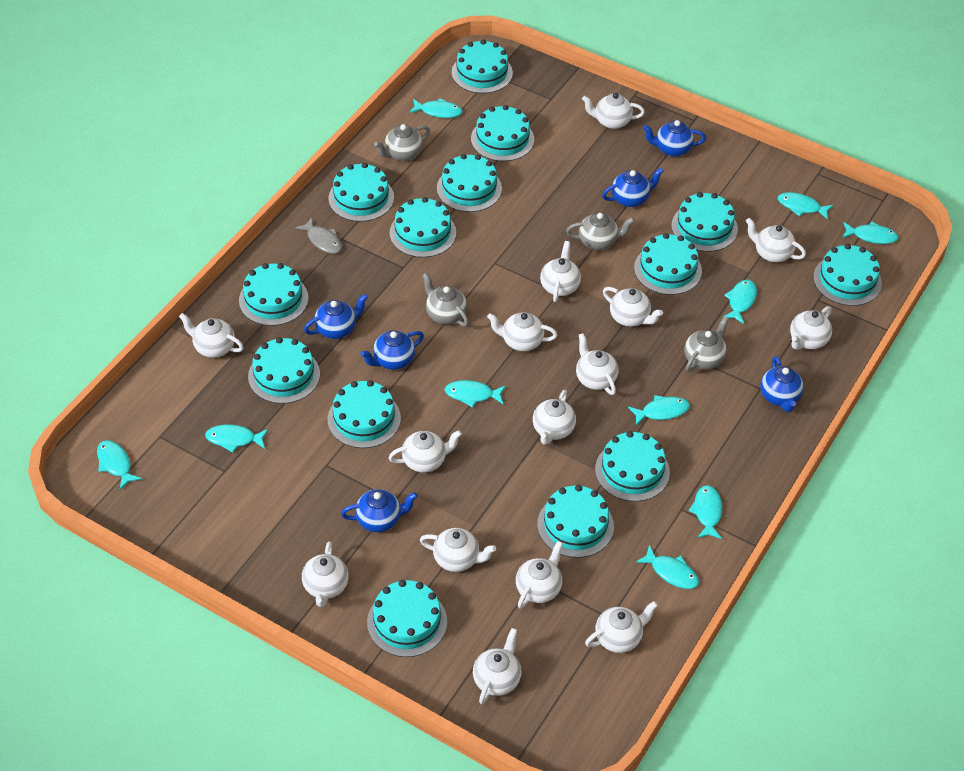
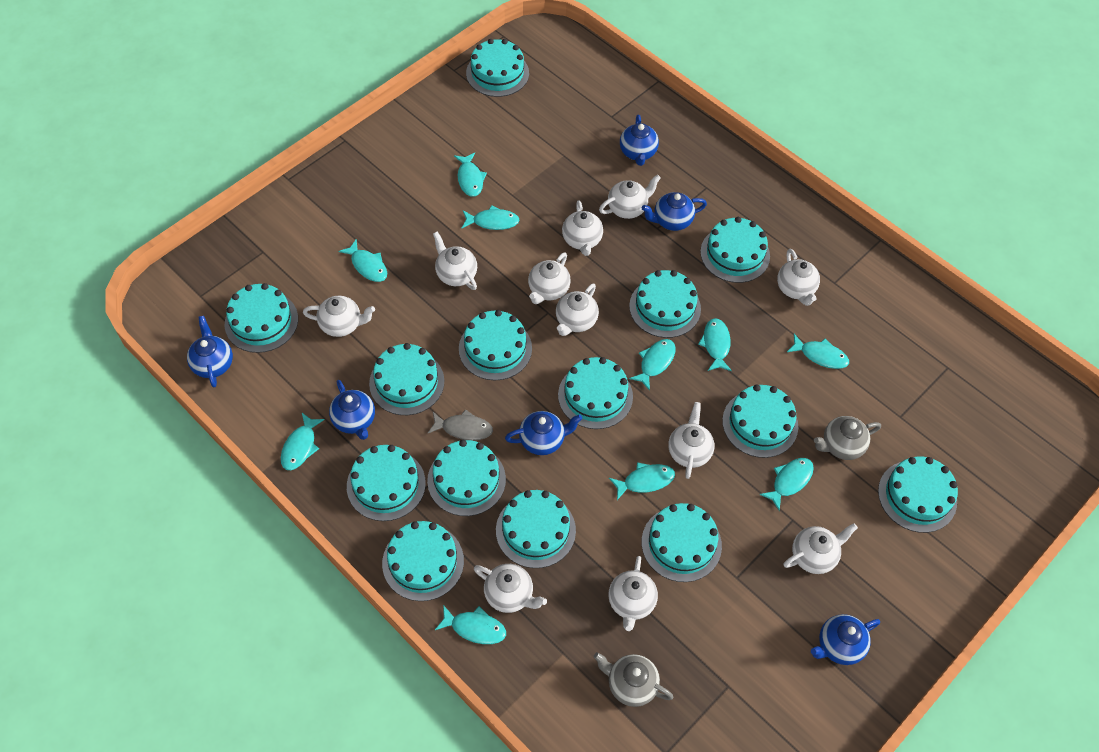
grey teapot: [374,124,430,161] [423,272,469,326] [566,213,635,250] [684,316,729,372] = 4 -> [594,652,674,707] [814,416,881,460] = 2
white teapot: [179,313,244,358] [302,541,349,607] [389,430,462,473] [420,528,496,572] [473,628,521,704] [487,312,557,351] [516,541,563,609] [533,390,576,445] [540,241,581,302] [576,333,619,395] [582,93,645,129] [585,601,658,653] [603,287,663,327] [746,218,806,262] [790,306,832,350] = 15 -> [303,296,375,337] [433,232,477,290] [474,564,547,613] [528,252,571,304] [556,283,599,336] [562,200,603,256] [599,175,661,219] [608,556,658,631] [668,402,715,479] [777,249,820,306] [783,523,858,574] = 11

